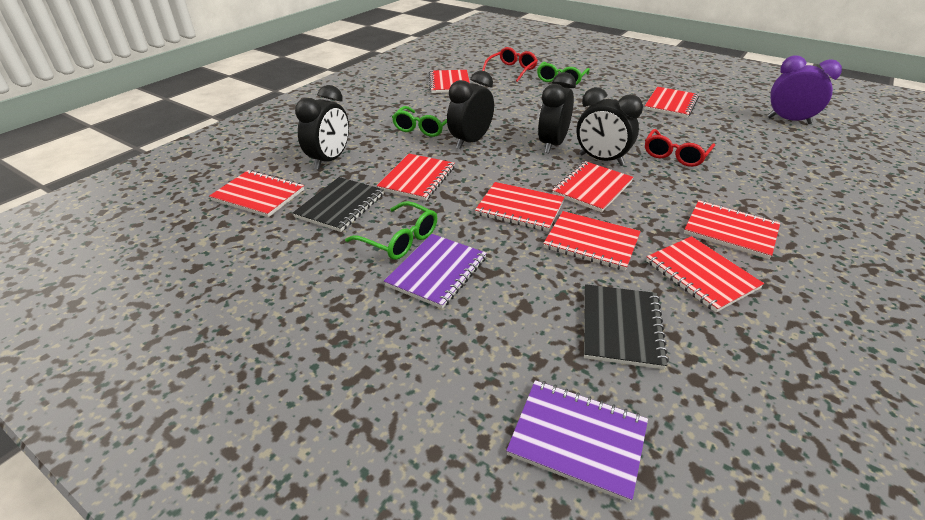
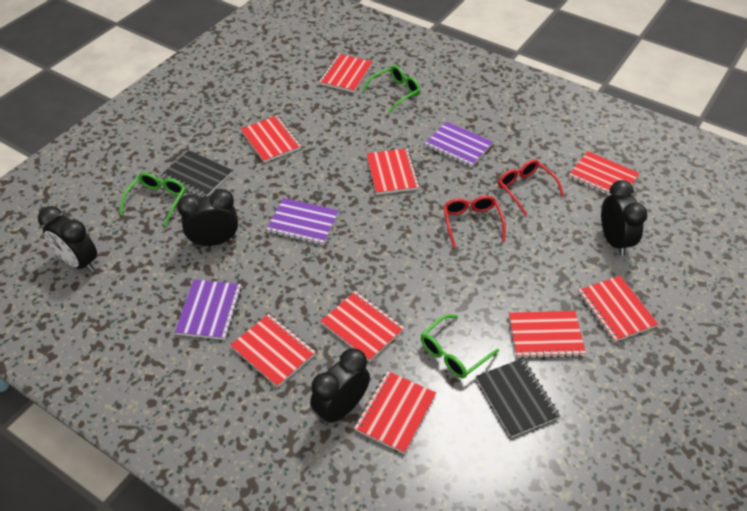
purple clock: [767,55,842,124] = 1 -> none = 0
purple notebook: [384,234,487,309] [506,380,648,503] = 2 -> [175,279,242,340] [266,198,339,245] [425,121,493,167] = 3

